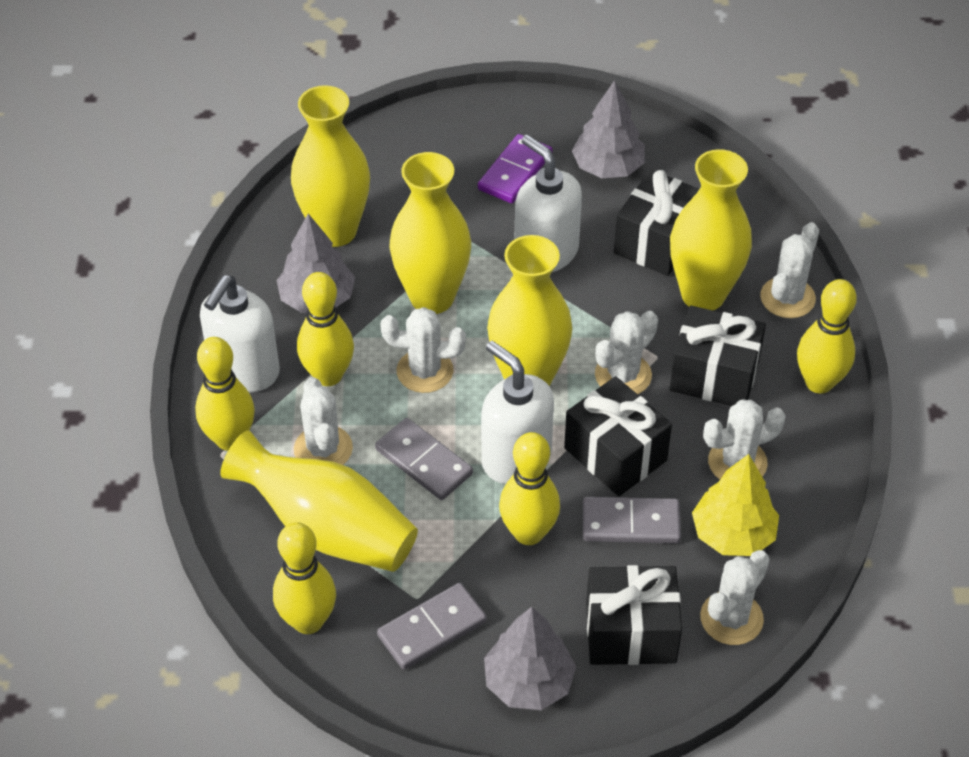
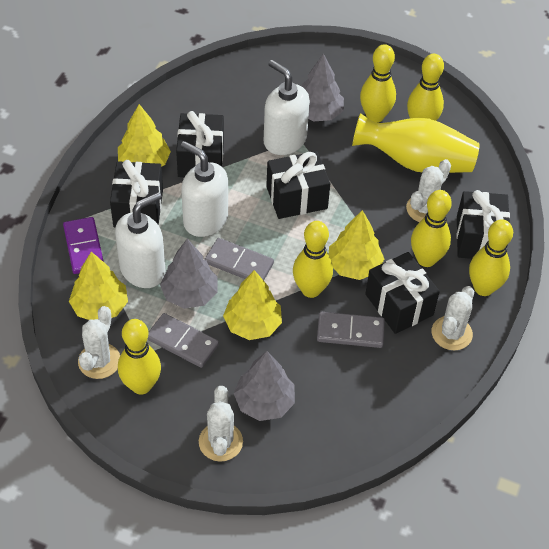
black gift: [564,376,672,496] [586,565,682,665] [614,170,699,276] [669,305,766,406] = 4 -> [110,160,163,228] [176,111,224,177] [266,151,331,219] [365,252,440,334] [456,190,510,259] = 5
white cactus: [294,377,353,465] [381,307,466,393] [595,311,658,394] [700,550,770,645] [703,399,786,479] [760,222,819,318] = 6 -> [78,306,120,379] [199,386,243,462] [406,159,451,222] [432,286,474,351] = 4
yellow bowling pin: [195,337,255,451] [273,522,336,634] [297,272,354,386] [499,432,560,545] [797,279,857,394] = 5 -> [118,319,161,395] [293,221,333,298] [360,44,396,123] [407,54,444,121] [411,190,452,267] [469,219,513,296] = 6
yellow tree: [692,454,779,556] = 1 -> [69,252,128,320] [118,104,171,167] [223,270,282,340] [329,210,384,280] = 4
yellow vase: [220,431,418,572] [291,85,370,247] [390,152,471,314] [487,235,572,386] [670,149,752,310] = 5 -> [352,113,480,173] = 1

